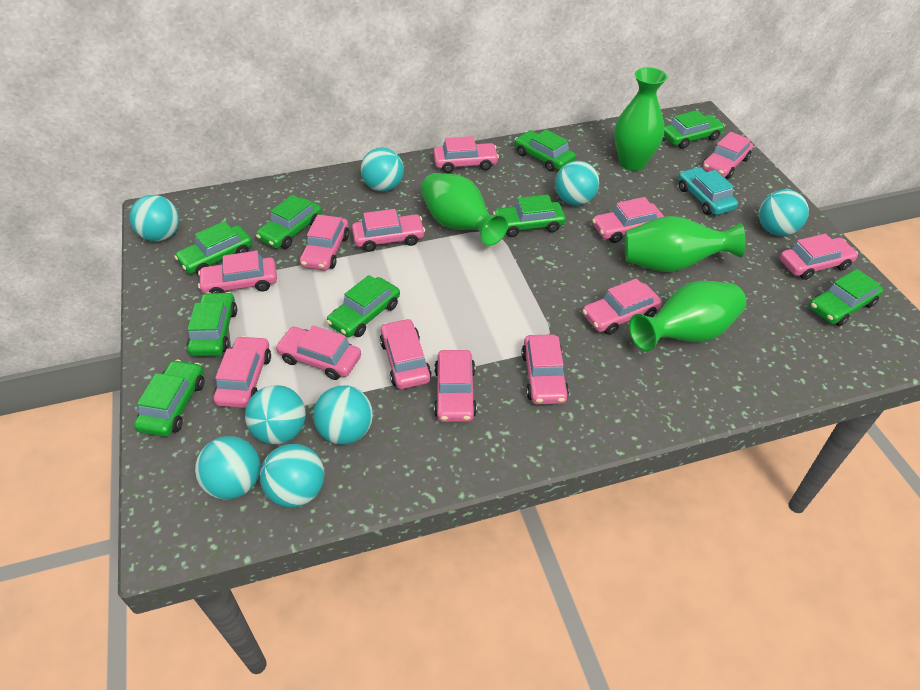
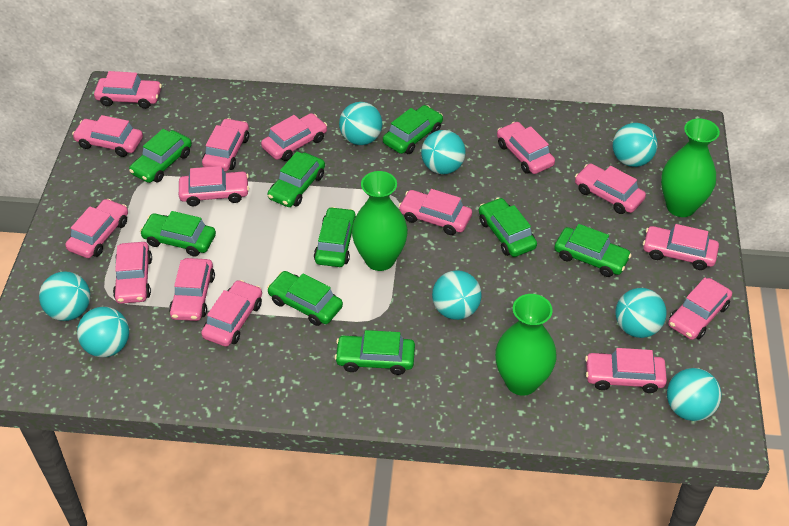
green vase: [421,173,508,246] [614,67,667,171] [624,216,745,272] [629,281,746,352] = 4 -> [352,171,408,271] [495,294,557,396] [661,118,720,217] = 3
pink car: [198,251,277,294] [214,336,271,408] [275,325,361,380] [300,215,349,270] [352,209,425,252] [380,319,432,389] [433,136,499,173] [434,350,477,422] [521,334,569,405] [583,278,662,335] [592,197,664,243] [702,132,753,179] [780,234,858,280] = 13 -> [65,199,128,258] [72,115,143,157] [94,71,162,109] [113,242,152,304] [169,258,215,321] [179,166,249,206] [201,280,262,347] [202,118,249,172] [261,113,327,161] [398,189,472,235] [497,122,555,174] [575,164,646,214] [585,348,667,393] [643,224,719,270] [668,278,732,340] = 15
turquoise car: [678,167,738,215] = 1 -> none = 0

